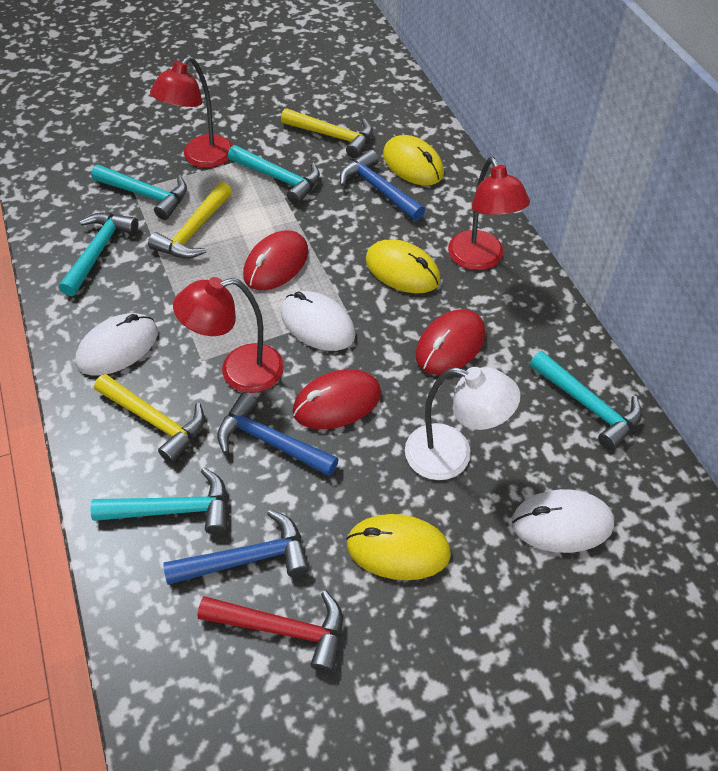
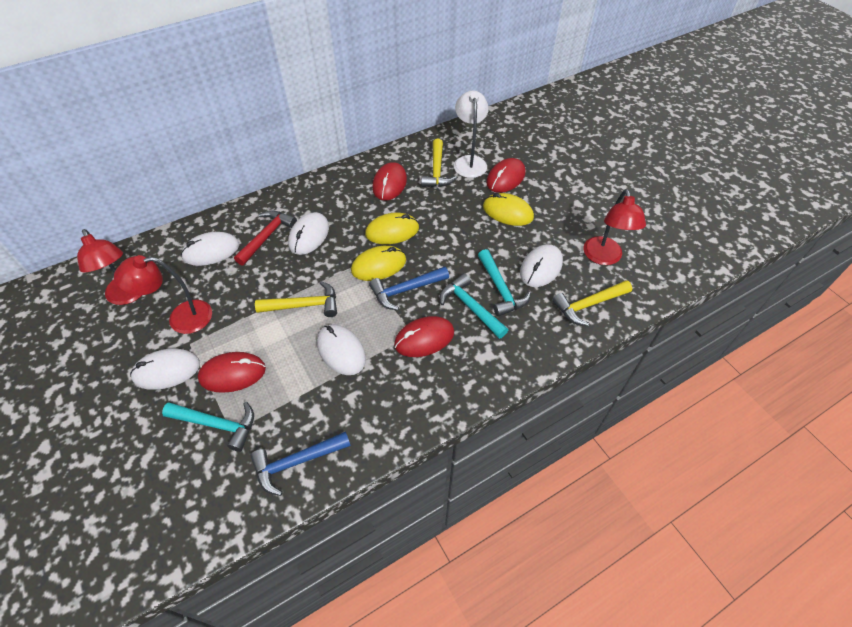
blue hammer: [164,510,309,585] [217,392,339,477] [340,150,425,221] = 3 -> [250,432,351,496] [369,266,449,310] = 2
red mouse: [243,230,308,290] [293,369,381,429] [416,309,485,375] = 3 -> [198,352,266,393] [372,162,407,200] [394,316,454,357] [486,158,525,193] = 4
turquoise hammer: [59,213,138,296] [90,468,227,534] [91,165,187,220] [228,145,320,205] [530,351,642,451] = 5 -> [162,402,254,452] [440,273,508,339] [478,249,531,317] = 3
white mouse: [75,313,158,376] [281,291,356,351] [512,489,614,553] = 3 -> [130,349,200,390] [181,232,239,266] [288,212,329,255] [317,324,366,375] [520,244,563,287] = 5

